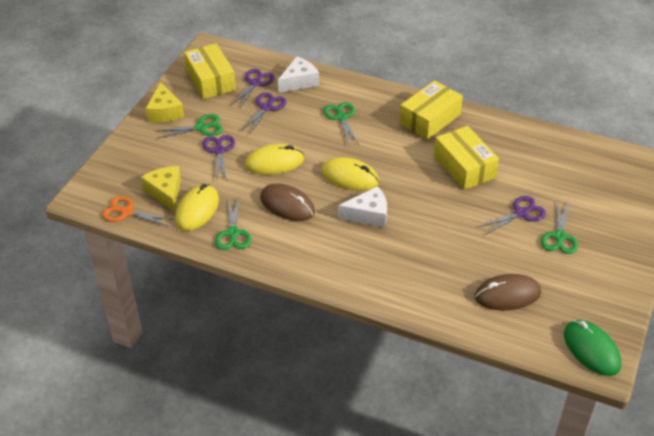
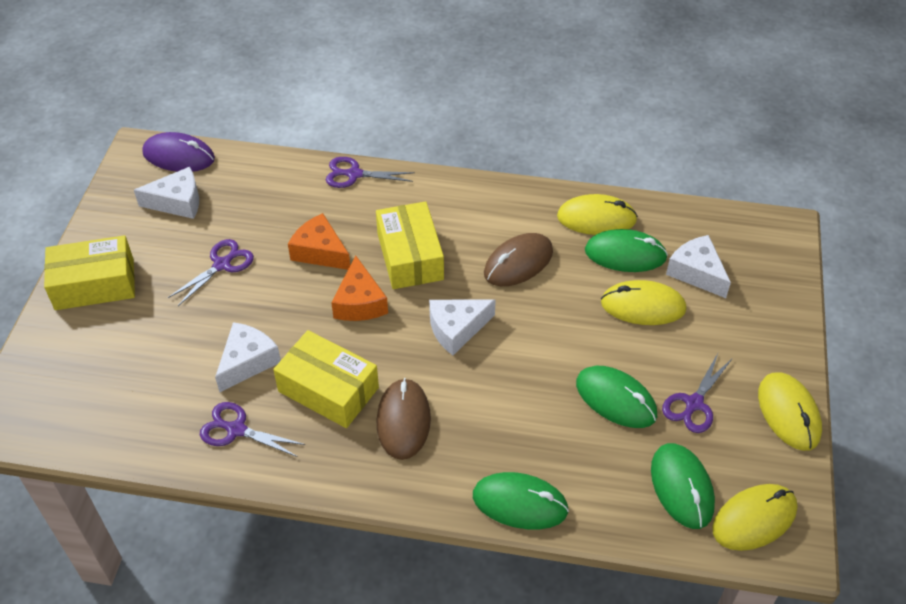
green mouse: [564,320,621,376] = 1 -> [473,472,569,530] [576,366,657,428] [585,229,668,272] [651,443,715,529] = 4
green scissors: [157,114,223,139] [215,198,251,250] [323,102,359,144] [541,202,578,254] = 4 -> none = 0
orange cheese: none = 0 -> [288,213,350,270] [331,255,388,321] = 2
orange scissors: [102,196,174,227] = 1 -> none = 0
purple mouse: none = 0 -> [142,132,215,172] = 1
white cheese: [278,56,319,93] [338,186,387,228] = 2 -> [134,167,199,219] [215,322,281,392] [429,299,496,355] [666,235,731,298] = 4
yellow cheese: [141,166,181,212] [145,82,184,122] = 2 -> none = 0
yellow mouse: [175,184,219,231] [245,144,304,175] [321,157,379,191] = 3 -> [557,194,638,235] [601,280,687,325] [712,484,798,551] [758,373,822,451] = 4

